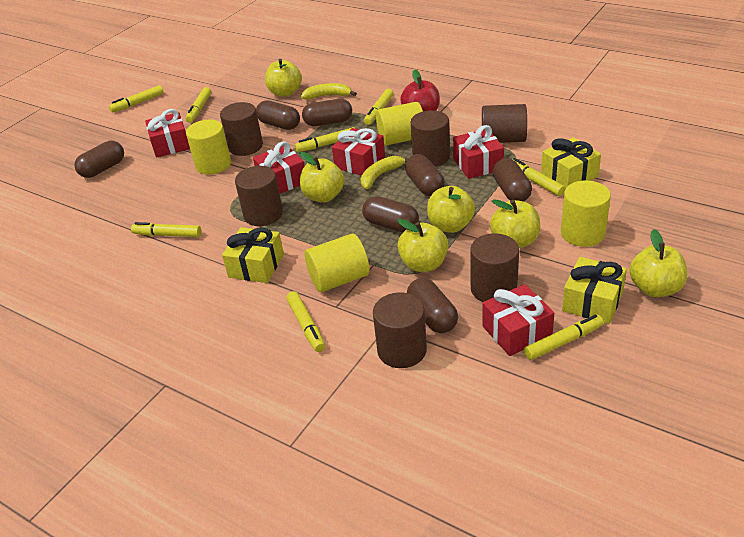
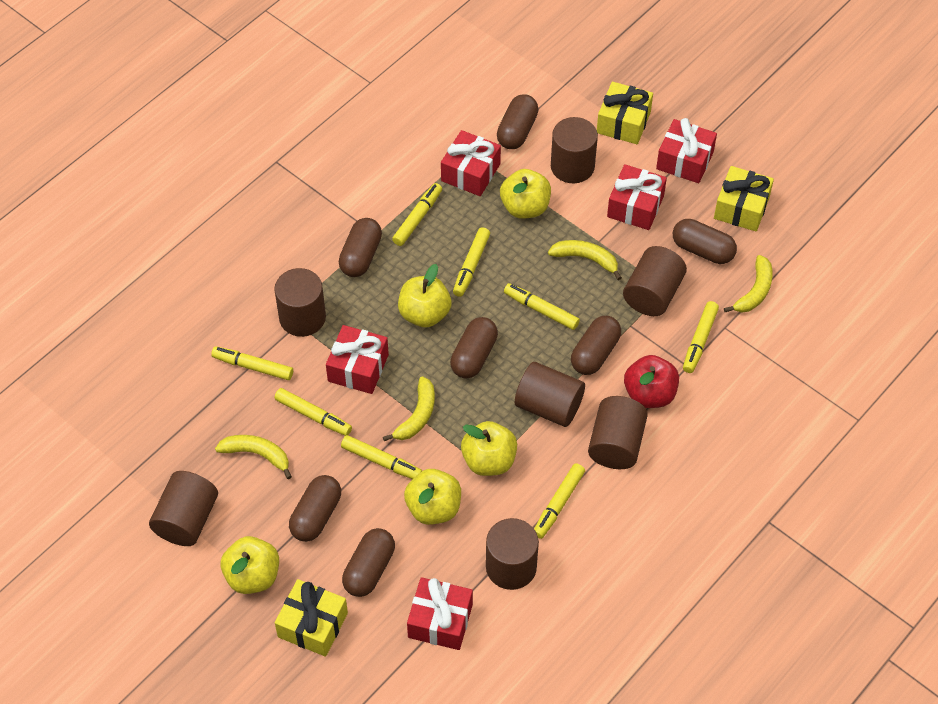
brown cylinder: [220,102,263,156] [235,166,283,226] [373,292,427,368] [411,110,450,167] [470,233,519,302] [482,104,527,143] = 6 -> [149,471,218,546] [274,268,326,337] [486,518,539,590] [515,362,585,427] [551,117,598,183] [588,396,648,469] [623,246,687,316] = 7
yellow apple: [265,59,302,97] [300,152,344,202] [397,219,448,272] [427,186,475,233] [490,199,540,248] [629,229,687,297] = 6 -> [221,536,279,594] [398,264,451,327] [404,469,461,525] [461,421,517,476] [500,169,551,219] = 5
yellow banana: [301,83,357,100] [361,156,408,189] = 2 -> [215,435,292,479] [383,376,435,441] [548,240,622,280] [724,255,773,313] = 4
yellow cylinder: [186,120,231,175] [304,233,369,292] [376,102,423,146] [561,181,611,247] = 4 -> none = 0

